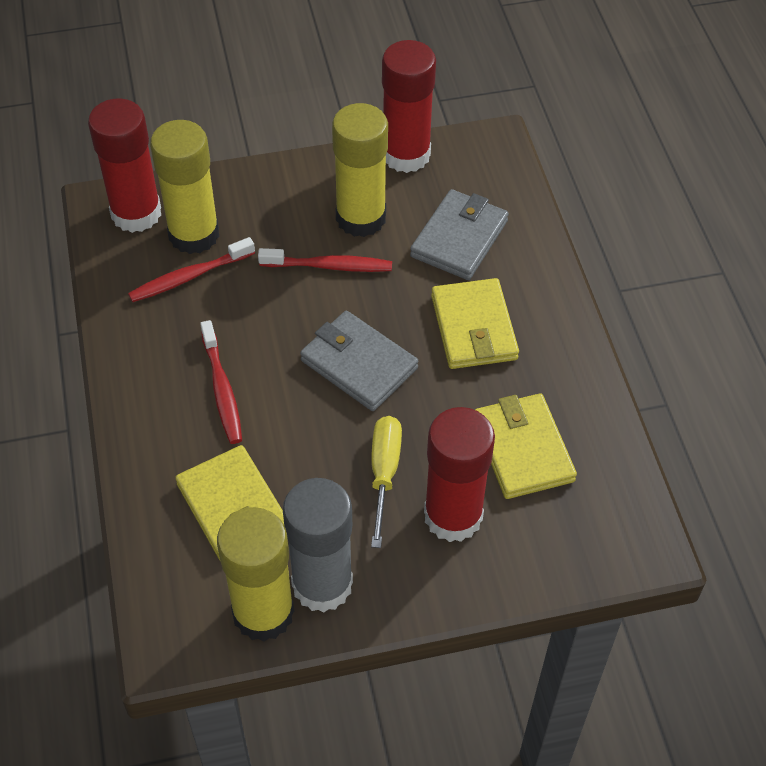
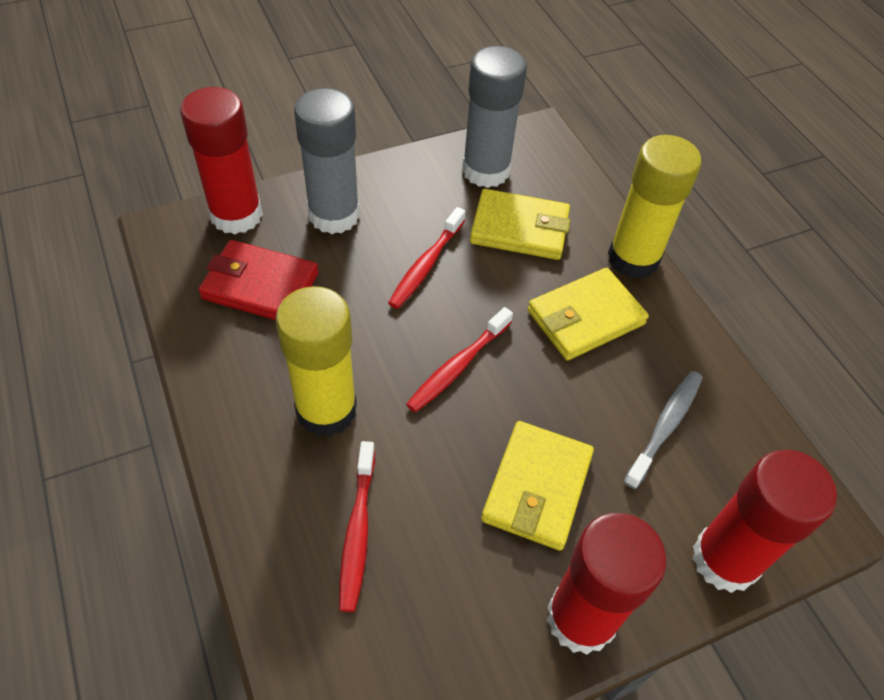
grey glue stick: [283,478,353,613] = 1 -> [294,88,360,234] [462,46,527,188] = 2
grey toothbrush: none = 0 -> [624,371,702,489] = 1
grey wallet: [300,311,418,411] [410,189,509,280] = 2 -> none = 0
red wallet: none = 0 -> [198,240,319,320] = 1
yellow glue stick: [150,120,219,254] [217,507,294,642] [332,103,388,237] = 3 -> [276,286,357,436] [608,135,702,279] = 2
yellow screwdriver: [371,416,402,548] = 1 -> none = 0

